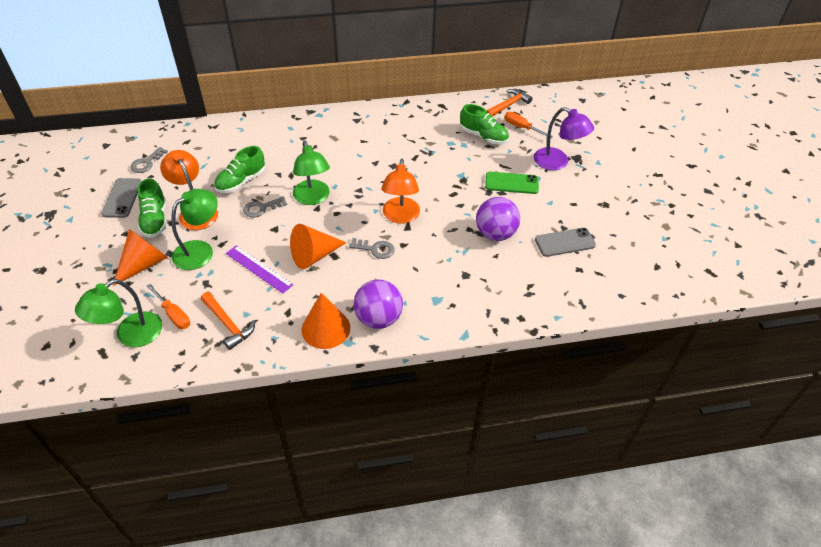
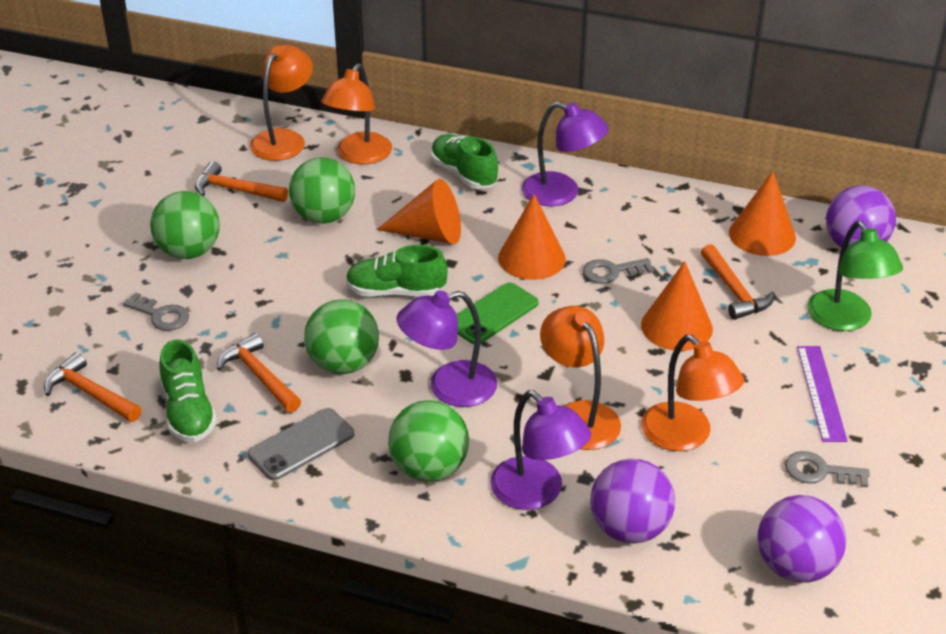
green ball: none = 0 -> [150,191,220,259] [289,157,355,224] [304,300,379,374] [388,401,469,481] = 4
green lamp: [75,279,162,348] [171,189,218,270] [293,140,330,205] = 3 -> [807,221,903,331] = 1
grey phone: [101,178,142,218] [535,228,596,257] = 2 -> [248,408,354,480] = 1
orange cone: [113,229,168,286] [290,224,347,269] [302,293,350,349] = 3 -> [377,179,461,244] [498,194,566,280] [641,261,713,351] [729,171,796,256] = 4
orange hammer: [201,292,255,350] [486,89,532,117] = 2 -> [44,352,142,422] [195,161,288,202] [217,333,301,412] [701,244,775,320] = 4
orange lamp: [160,150,218,230] [381,159,420,224] = 2 -> [250,45,313,161] [321,64,392,164] [540,306,621,450] [641,334,744,451] = 4
orange screwdriver: [147,284,190,329] [505,112,553,138] = 2 -> none = 0
purple ball: [354,279,403,329] [476,197,520,241] = 2 -> [590,459,675,544] [758,495,846,583] [826,185,896,248] = 3
purple lamp: [534,107,594,170] = 1 -> [397,290,497,407] [490,390,591,510] [521,102,609,206] = 3

